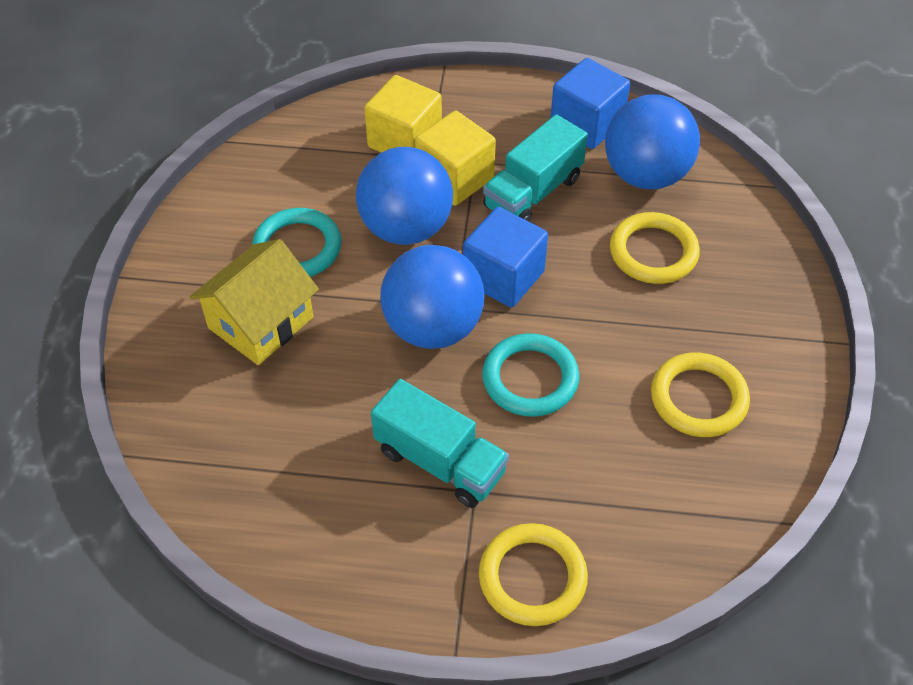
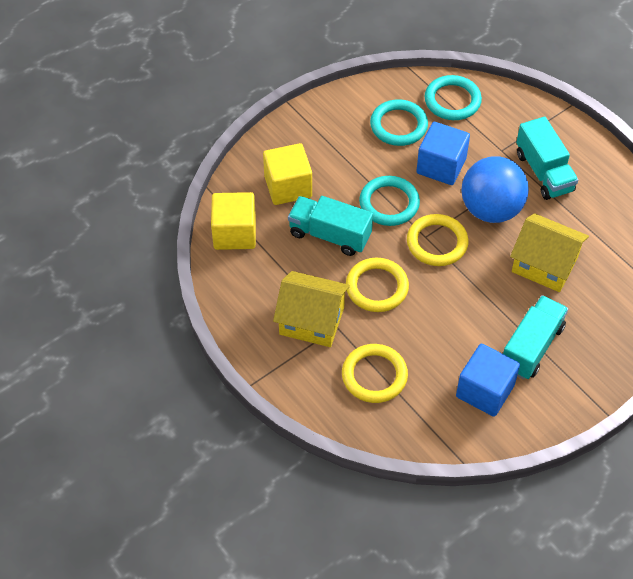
blue ball: [356,147,453,245] [380,245,485,349] [605,95,700,189] = 3 -> [462,156,529,223] = 1
turquoise ring: [252,208,342,277] [482,333,579,417] = 2 -> [359,176,420,226] [370,99,428,146] [425,75,482,120] = 3
turquoise truck: [371,379,509,508] [483,114,588,222] = 2 -> [288,196,373,256] [503,295,568,379] [516,117,578,200] = 3
yellow house: [189,239,319,365] = 1 -> [273,271,350,347] [510,213,589,292] = 2

